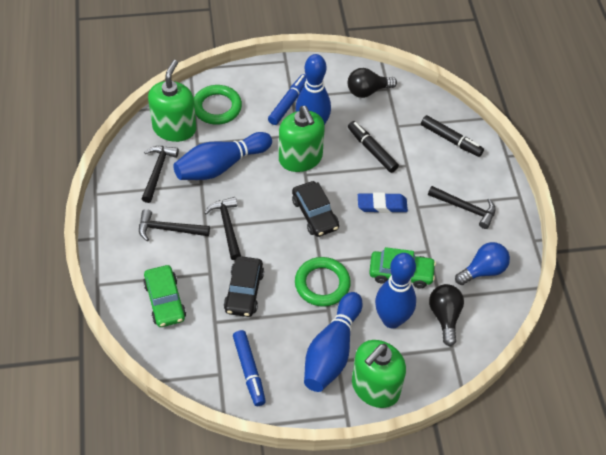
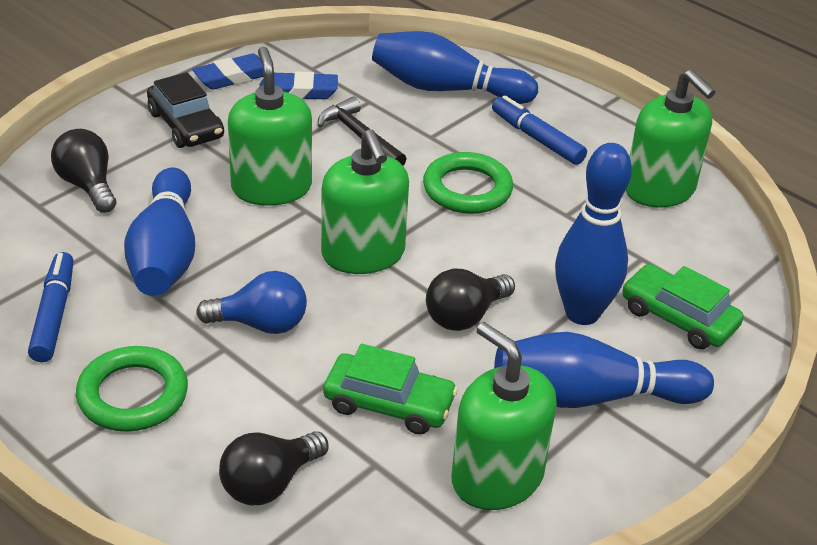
black car: [224,256,264,317] [292,181,339,237] = 2 -> [147,72,224,148] = 1
black hammer: [139,209,210,241] [142,146,179,203] [205,197,241,260] [428,186,496,229] = 4 -> [318,97,406,165] = 1
black light bulb: [348,68,397,98] [429,284,464,346] = 2 -> [51,129,116,213] [219,431,329,505] [426,269,515,331] = 3
black marker: [348,121,399,173] [421,115,484,157] = 2 -> none = 0
blue eraser: [358,192,408,213] = 1 -> [192,54,263,90] [259,72,338,99] = 2
green soap dispenser: [148,60,196,142] [279,106,325,172] [352,340,406,408] = 3 -> [228,47,312,206] [321,129,409,274] [451,322,557,510] [626,69,715,208] = 4

